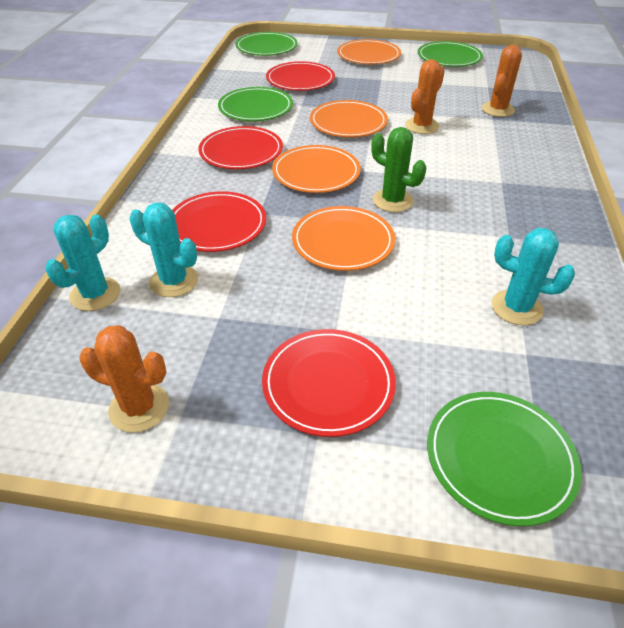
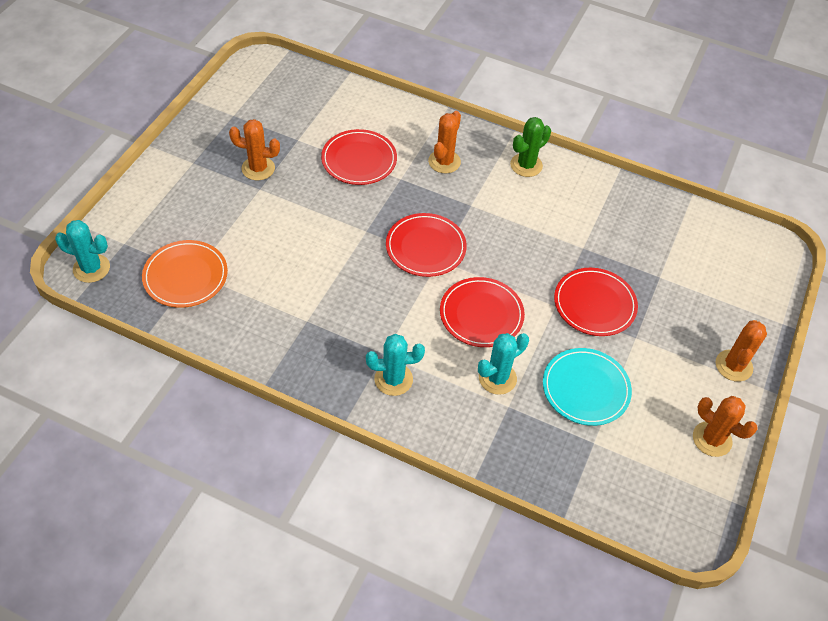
green plate: [218,87,293,121] [235,32,298,56] [418,41,483,67] [427,392,582,526] = 4 -> none = 0
orange cactus: [79,325,169,433] [405,59,445,134] [482,45,522,117] = 3 -> [229,119,280,180] [428,111,461,173] [693,396,758,457] [716,320,767,382] = 4
orange plate: [272,145,361,193] [292,206,395,271] [310,100,388,137] [337,39,401,65] = 4 -> [142,240,228,308] = 1
turquoise plate: none = 0 -> [543,348,632,426] = 1

